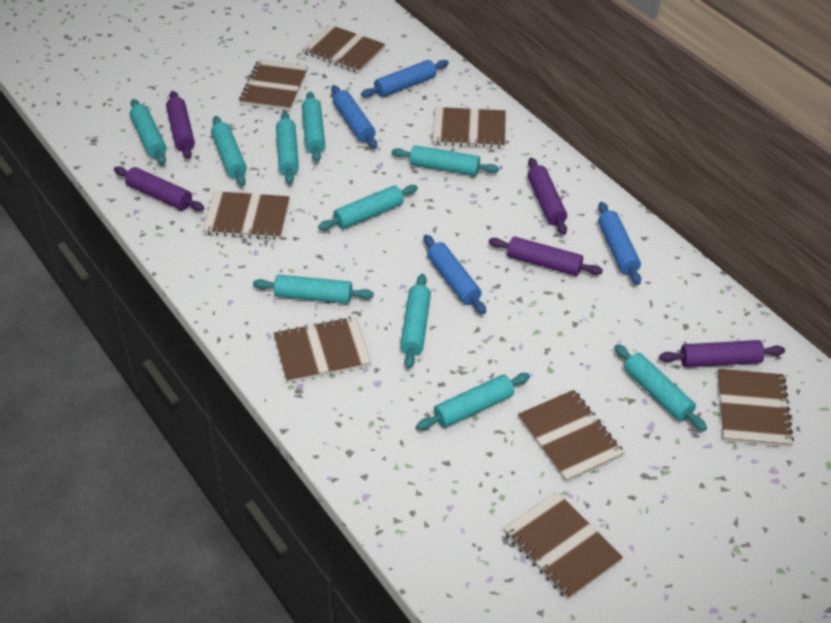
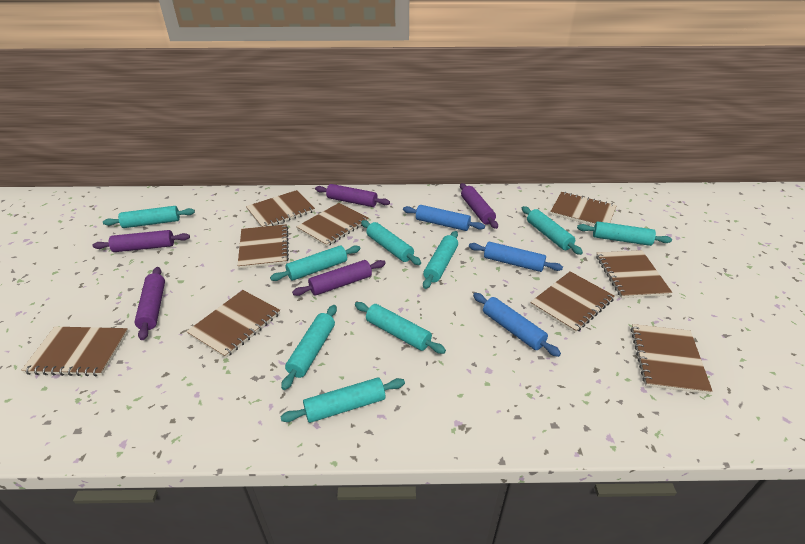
blue rolling pin: [331,85,377,149] [361,60,449,98] [423,235,486,314] [598,202,641,285] = 4 -> [403,205,485,231] [469,242,563,272] [473,293,561,357] = 3
brown notebook: [203,191,290,240] [239,60,308,111] [274,316,371,383] [302,24,385,73] [432,107,506,148] [503,492,623,600] [518,390,624,482] [717,369,794,447] = 8 -> [21,327,128,377] [186,290,280,358] [237,224,289,269] [246,190,315,227] [296,203,369,247] [530,271,615,333] [550,192,617,226] [596,250,672,298] [630,324,713,394] = 9
turquoise rolling pin: [130,99,167,165] [211,116,247,186] [253,275,374,304] [276,111,299,184] [302,92,325,162] [318,185,418,230] [392,145,499,176] [400,274,431,368] [416,373,530,430] [614,344,707,431] = 10 -> [103,206,195,228] [270,245,360,281] [280,377,405,423] [281,305,337,390] [355,302,446,354] [361,220,421,265] [423,231,458,289] [522,206,583,255] [577,221,672,246] = 9

